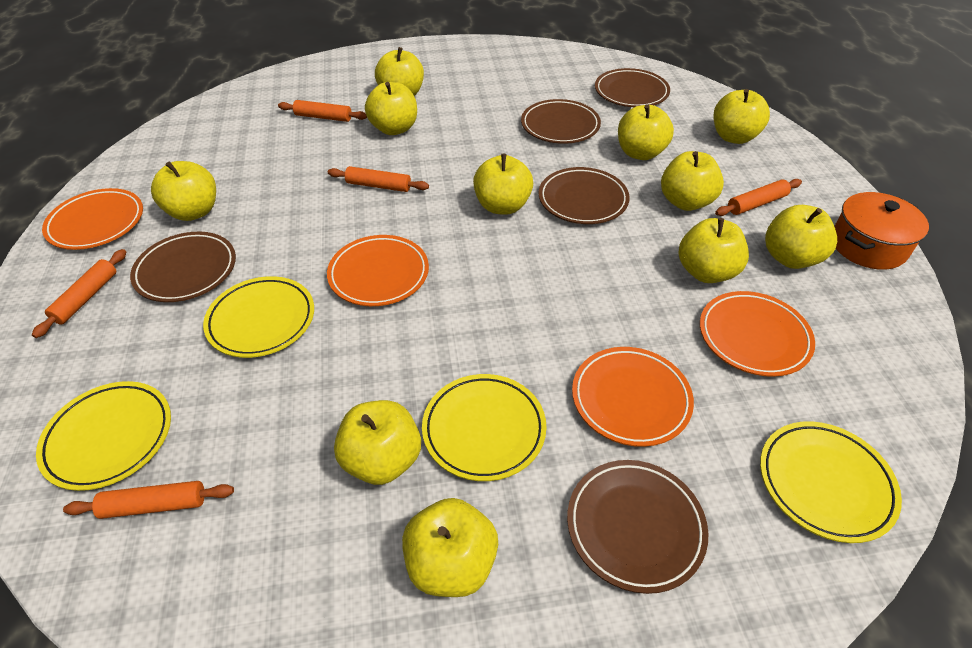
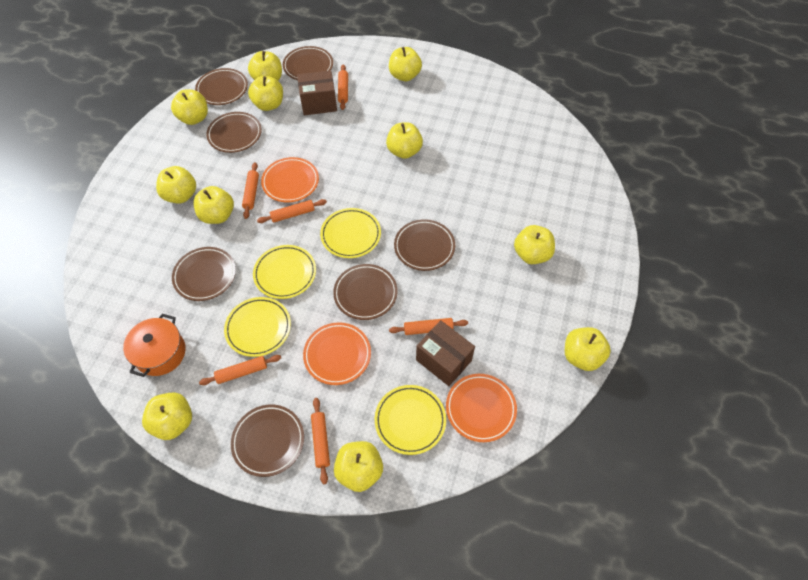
brown box: none = 0 -> [297,70,337,115] [416,320,475,386] = 2
brown plate: [130,232,236,302] [521,99,601,144] [539,167,630,224] [567,460,708,594] [595,68,670,107] = 5 -> [172,247,236,301] [195,68,248,105] [206,112,262,153] [231,404,304,477] [283,46,333,80] [333,264,397,320] [394,219,455,271] = 7
orange plate: [42,188,143,250] [327,235,429,306] [572,347,694,447] [700,291,815,377] = 4 -> [261,157,319,202] [303,322,371,385] [446,374,517,442] = 3
orange rolling pin: [32,249,126,338] [63,481,234,519] [278,100,367,122] [328,166,429,192] [715,179,802,216] = 5 -> [199,355,281,385] [242,162,259,219] [257,199,327,223] [311,398,330,484] [338,64,348,110] [389,318,468,335] = 6

